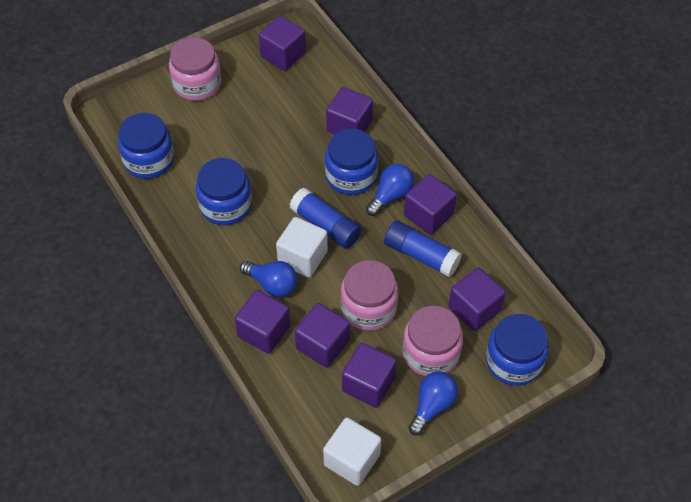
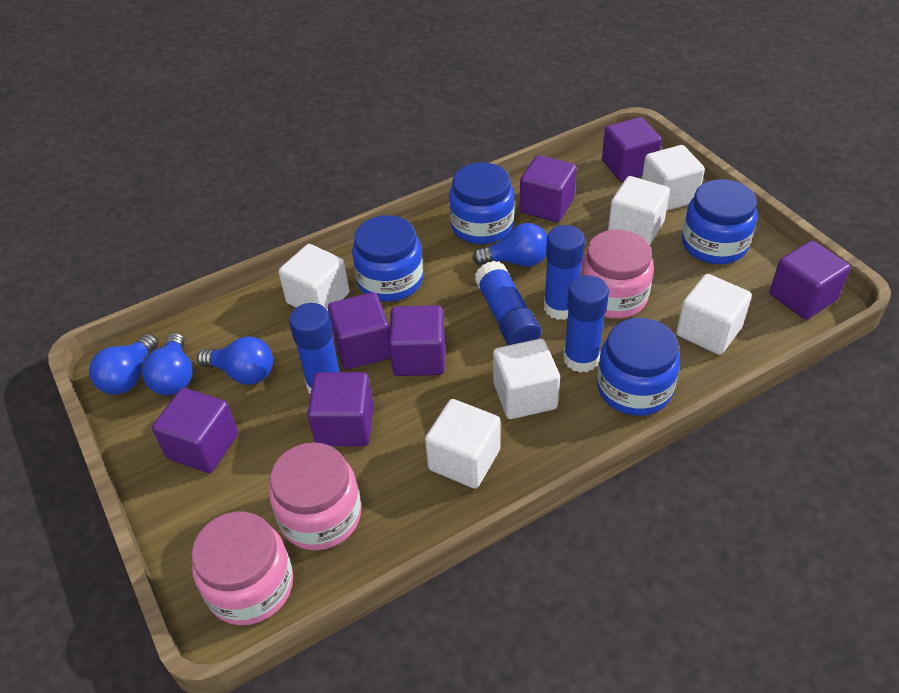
blue glue stick: [290,188,362,249] [384,220,462,277] = 2 -> [289,303,340,394] [474,261,541,345] [544,225,585,320] [563,275,609,373] = 4
blue light bulb: [240,261,297,297] [366,164,414,216] [408,371,458,435] = 3 -> [89,334,158,394] [142,333,193,395] [197,337,273,385] [472,223,547,267] = 4
white cube: [276,217,328,277] [323,418,381,486] = 2 -> [278,244,350,310] [425,399,501,489] [493,339,560,419] [608,176,670,245] [642,145,705,211] [676,274,752,355] = 6

